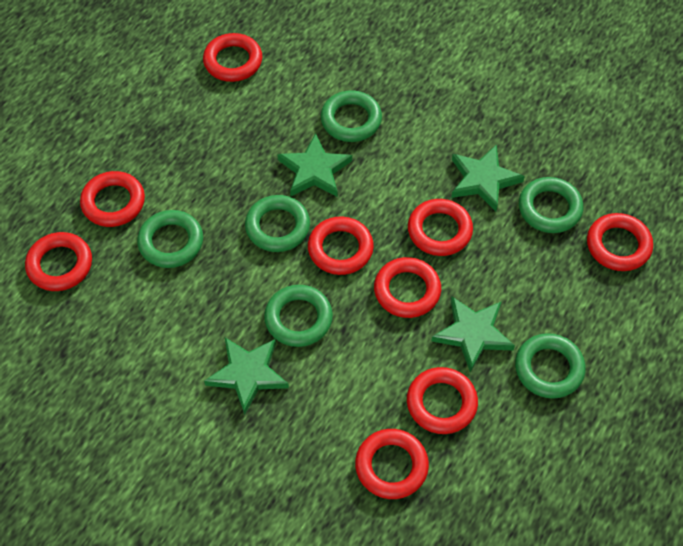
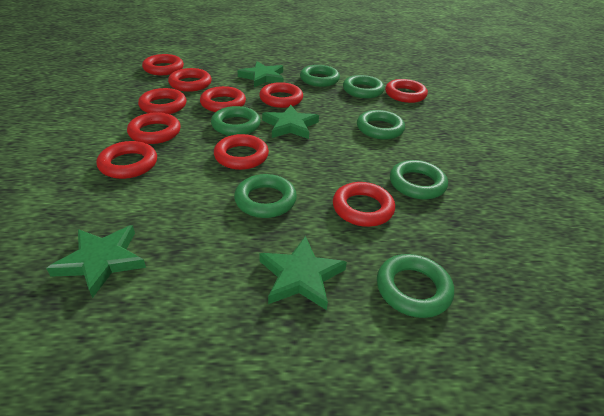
green ring: [137,210,203,268] [245,195,310,252] [264,285,333,347] [321,90,382,142] [515,333,586,399] [519,177,583,233] = 6 -> [211,106,261,136] [234,174,297,218] [300,65,340,87] [343,75,385,98] [357,110,405,140] [377,254,454,318] [390,160,448,199] = 7
red ring: [25,232,92,291] [80,171,145,227] [203,33,262,82] [308,217,374,275] [355,429,429,499] [374,257,441,318] [407,367,478,434] [408,199,473,256] [587,213,653,271] = 9 -> [97,141,157,179] [127,112,181,144] [138,88,187,114] [142,54,184,75] [168,68,212,92] [200,86,246,112] [214,134,269,170] [259,82,303,108] [333,182,395,227] [385,79,428,103] = 10

